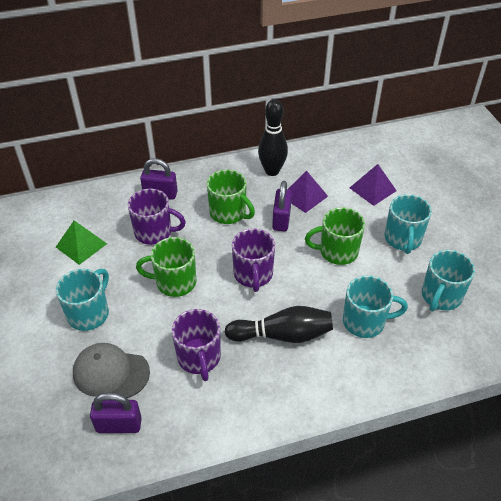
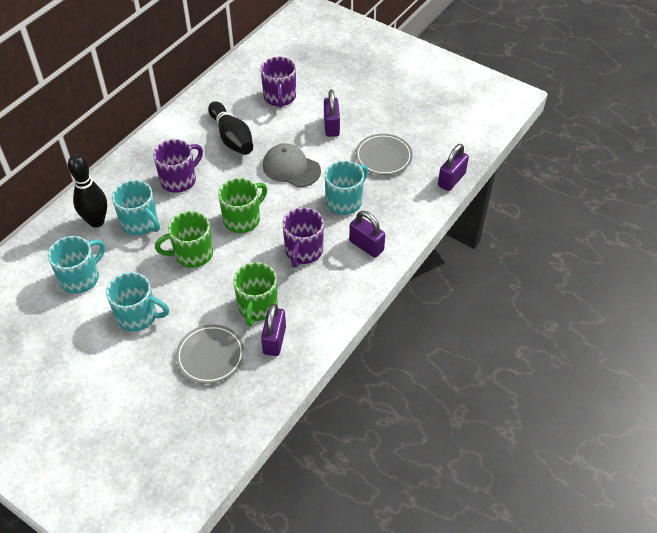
green pyramid: [56,220,107,265] = 1 -> none = 0
grey plate: none = 0 -> [176,325,245,384] [355,134,413,175] = 2
purple padlock: [90,392,142,433] [140,158,178,200] [272,181,292,231] = 3 -> [261,303,286,356] [324,90,340,137] [349,211,385,258] [438,144,469,191] = 4
purple pyramid: [288,171,328,213] [350,164,397,206] = 2 -> none = 0

